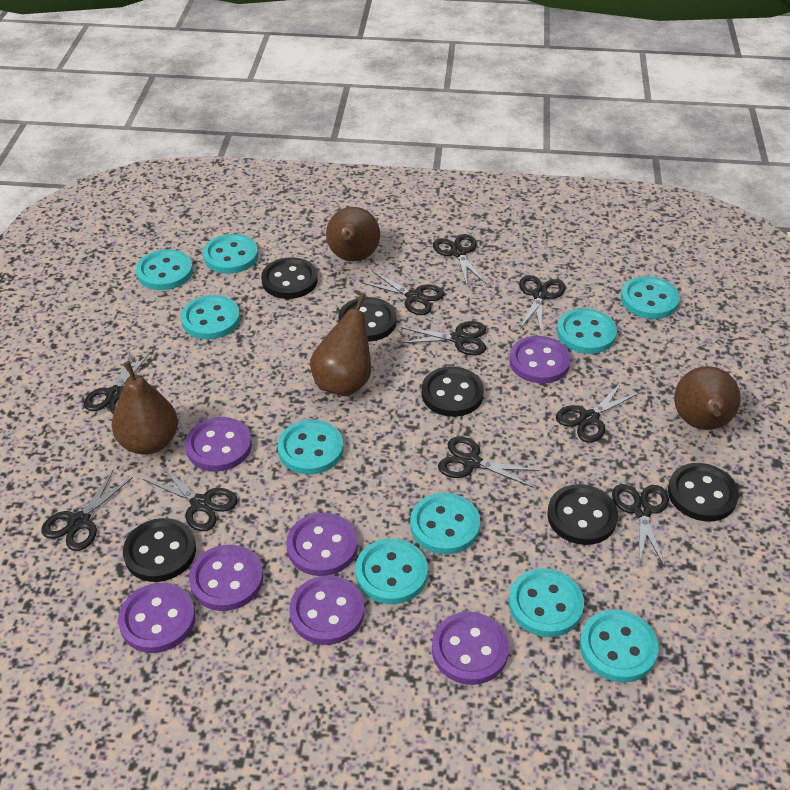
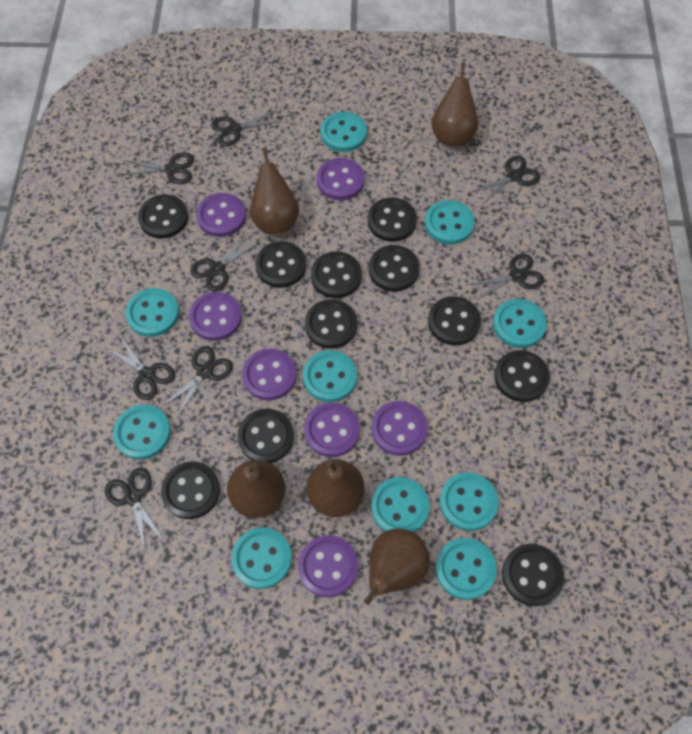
black button: [123,518,196,582] [261,257,318,299] [338,297,397,342] [422,366,484,417] [547,484,618,545] [668,463,739,521] = 6 -> [138,195,188,239] [161,461,220,519] [238,409,294,463] [255,241,306,288] [305,299,357,349] [311,251,362,298] [368,198,417,242] [369,245,420,292] [428,296,481,346] [494,350,550,402] [502,544,564,606] = 11
black scissors: [41,469,133,551] [84,351,150,414] [143,463,238,531] [361,271,445,315] [400,321,486,355] [433,234,486,285] [438,437,540,487] [519,275,566,332] [556,382,640,443] [612,484,669,567] = 10 -> [105,468,164,552] [106,334,175,400] [123,152,194,184] [161,346,233,418] [190,232,260,291] [211,110,282,146] [467,254,544,300] [472,156,540,203] = 8
brown pear: [112,361,178,455] [310,293,371,396] [326,207,380,262] [674,366,741,430] = 4 -> [227,460,286,518] [250,147,299,234] [307,459,365,517] [364,528,430,605] [431,62,478,146] = 5

